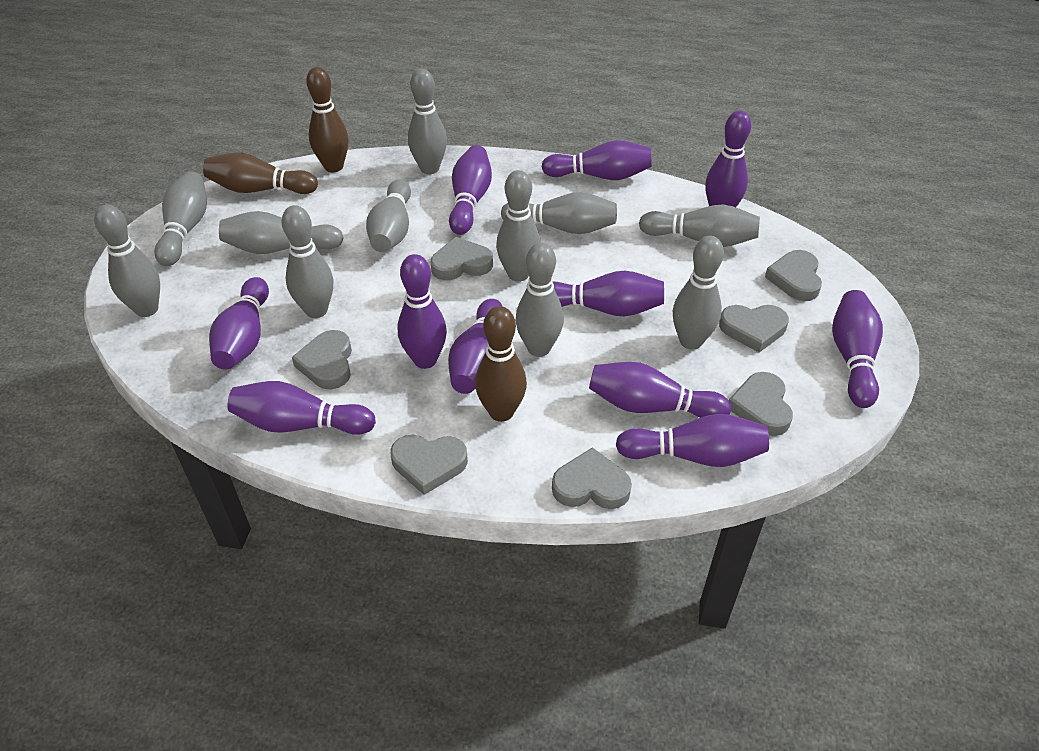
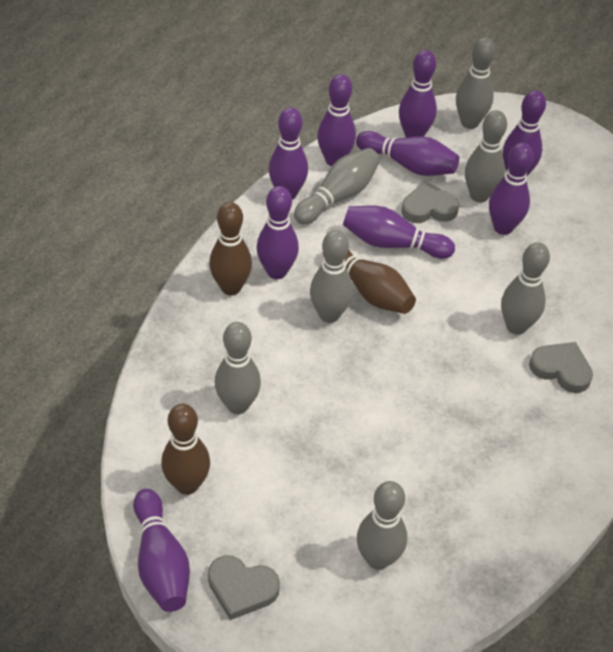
grey bowling pin: [94,204,160,317] [154,171,207,266] [219,211,344,254] [281,205,333,318] [366,179,411,252] [408,69,447,174] [496,170,540,282] [501,192,617,234] [515,243,564,357] [639,204,760,247] [673,236,724,350] = 11 -> [215,322,261,414] [294,148,380,224] [310,230,353,323] [357,481,407,570] [456,37,495,129] [465,110,507,203] [501,242,550,334] = 7
grey heart: [292,330,352,389] [390,435,468,495] [431,237,493,280] [552,447,632,509] [719,305,789,353] [729,372,793,436] [765,250,822,301] = 7 -> [208,555,280,620] [401,182,459,223] [529,342,593,393] = 3
purple bowling pin: [209,277,269,370] [228,381,376,435] [398,254,447,369] [448,299,502,394] [449,145,492,235] [542,140,652,180] [553,271,664,316] [589,362,731,418] [616,414,769,467] [705,111,751,207] [832,290,883,408] = 11 -> [133,489,190,612] [257,186,299,279] [269,107,308,200] [317,74,356,166] [343,206,455,259] [356,131,459,176] [399,50,437,138] [489,143,533,235] [503,90,546,176] = 9

